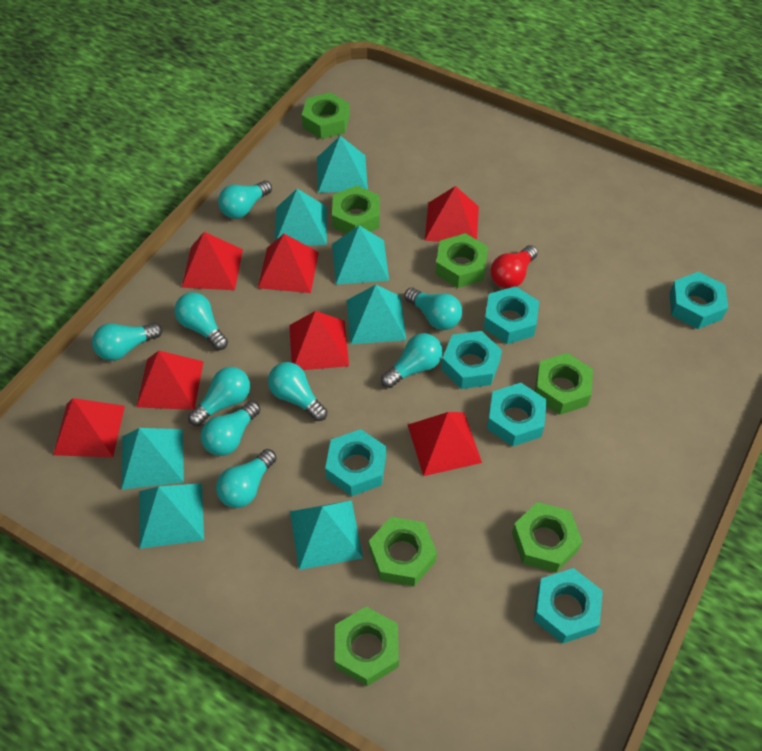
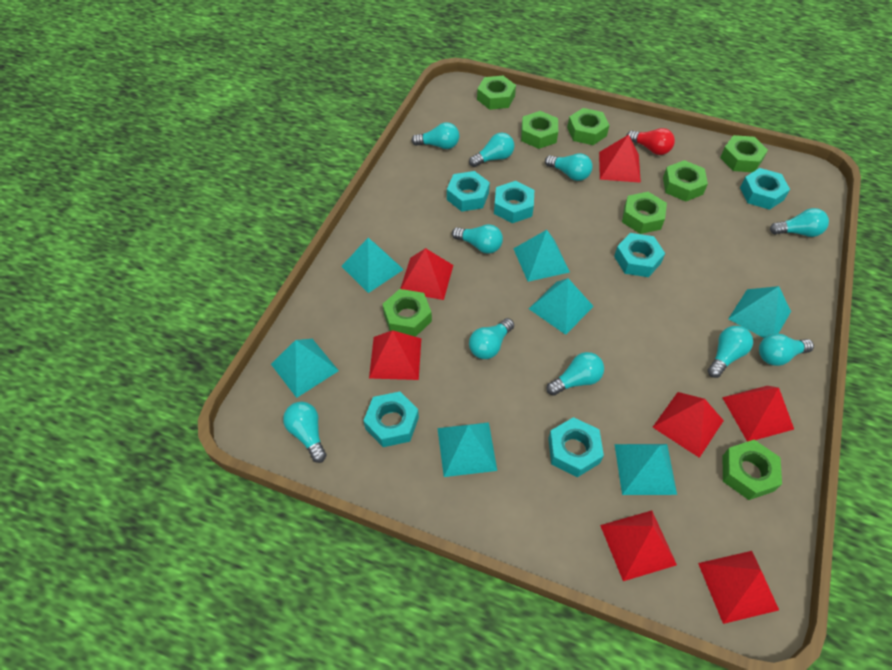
green nut: [302,92,350,139] [332,185,380,234] [335,607,399,686] [369,517,437,586] [435,233,488,288] [512,502,582,573] [535,353,593,415] = 7 -> [383,289,432,337] [477,76,516,110] [521,111,558,149] [567,108,609,145] [622,192,667,234] [663,160,708,202] [720,135,768,172] [723,440,782,500] = 8
turquoise light bulb: [92,323,162,361] [174,292,228,350] [188,367,250,426] [201,401,260,456] [216,449,277,508] [218,181,272,219] [268,362,327,421] [381,333,442,388] [404,288,462,330] = 9 -> [283,402,327,463] [411,122,459,149] [452,224,503,254] [469,133,514,167] [469,318,514,359] [545,153,593,181] [546,352,604,396] [708,326,753,378] [759,333,814,366] [770,208,829,237] = 10

